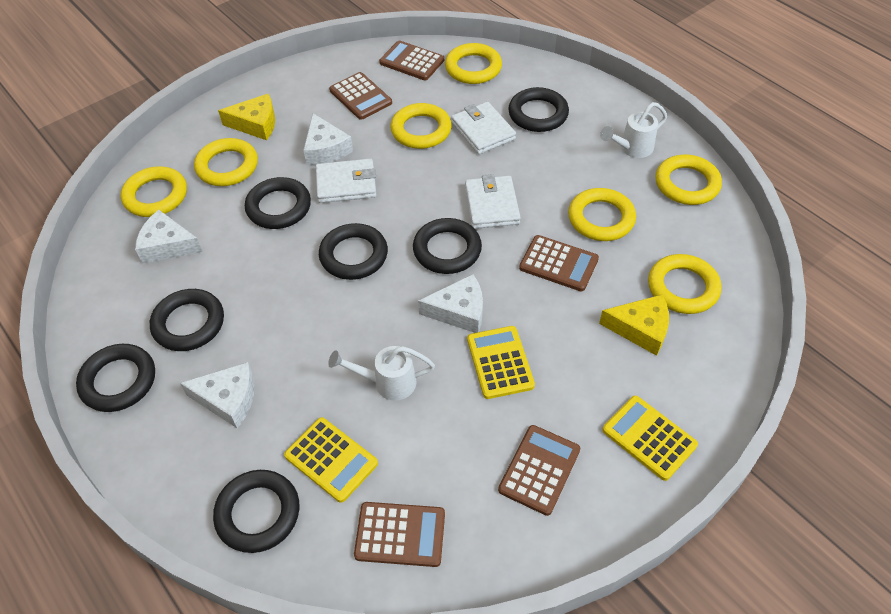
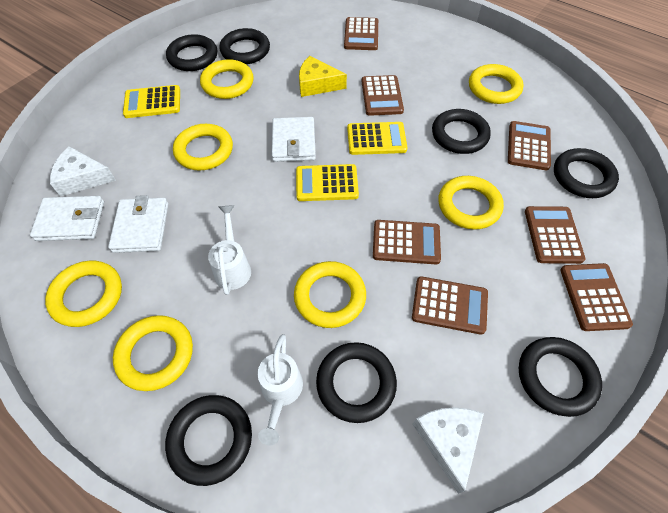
brown calculator: [329,72,392,120] [354,502,445,567] [379,40,444,80] [498,425,580,516] [519,235,599,291] = 5 -> [344,17,378,50] [362,75,404,116] [373,220,441,264] [412,276,488,335] [508,121,551,171] [525,206,586,264] [560,263,633,331] = 7
white cheese: [135,210,203,263] [180,362,255,428] [303,113,353,165] [418,274,483,333] = 4 -> [50,146,116,196] [413,407,484,494] = 2
yellow cheese: [218,94,275,140] [599,294,669,356] = 2 -> [299,56,347,97] = 1

